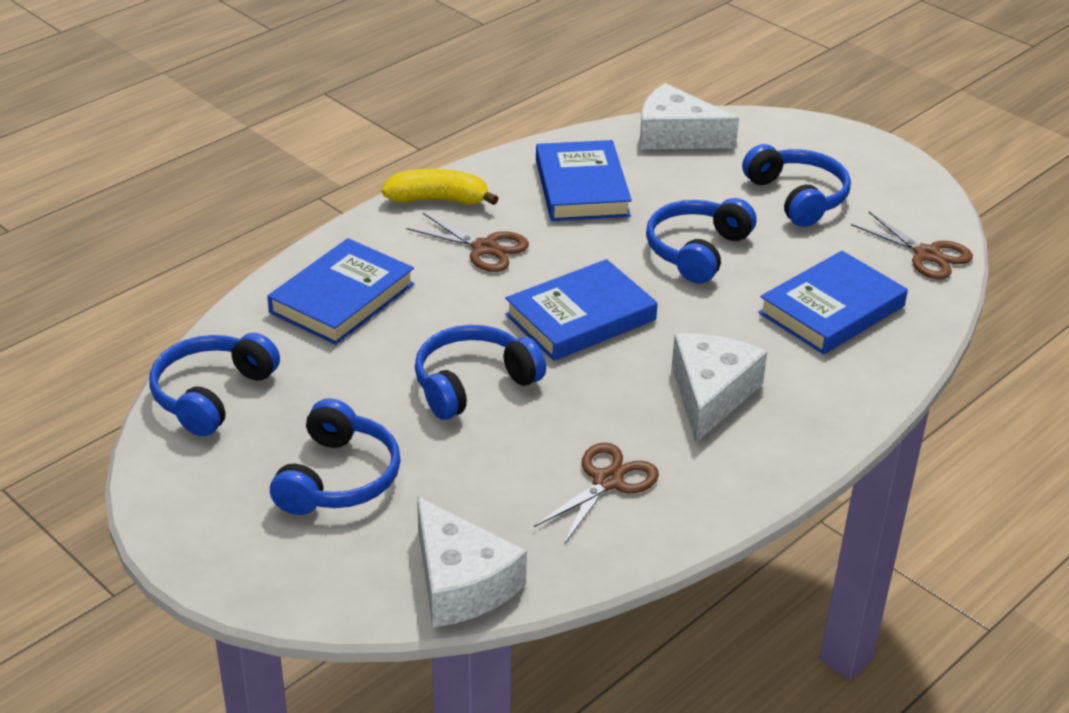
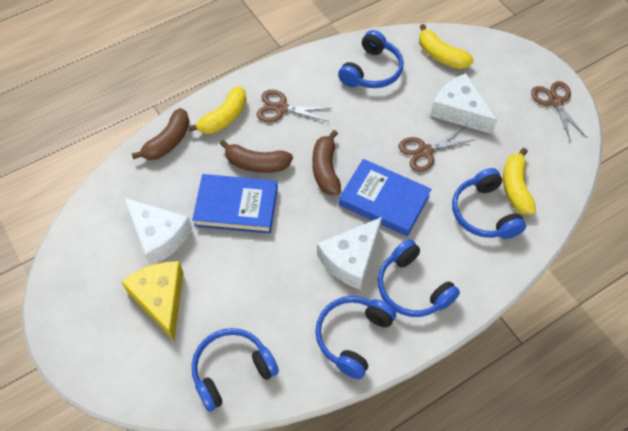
blue book: [267,238,414,345] [505,259,658,361] [536,140,632,221] [758,251,908,355] = 4 -> [192,174,278,234] [338,159,431,237] = 2
brown banana: none = 0 -> [132,108,190,160] [220,140,293,173] [312,130,341,195] = 3
yellow banana: [382,169,499,205] = 1 -> [188,86,247,134] [419,24,474,69] [503,148,536,214] = 3
yellow cheese: none = 0 -> [121,261,184,340] = 1

